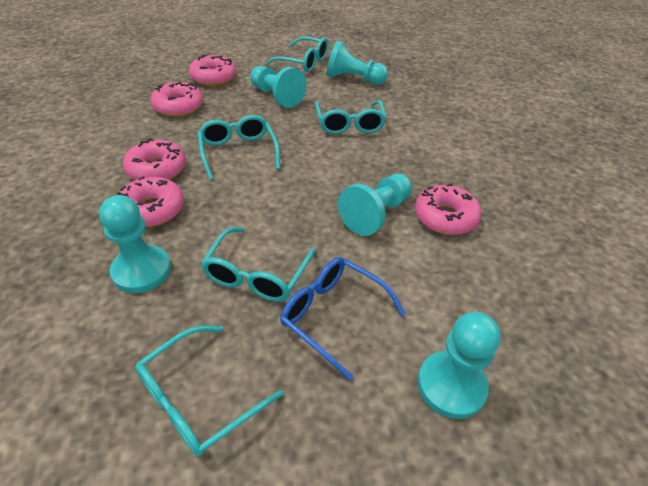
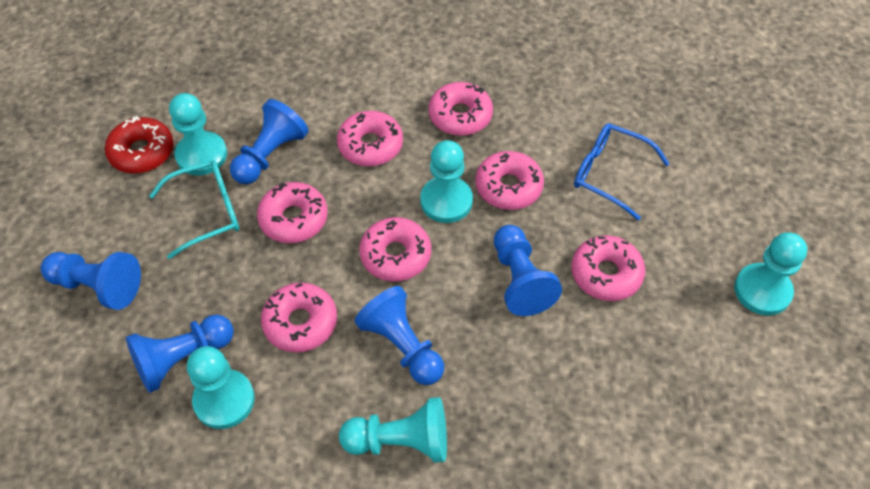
blue pawn: none = 0 -> [41,252,141,310] [126,315,234,393] [230,99,309,184] [354,286,444,385] [494,225,562,316] = 5
pink donut: [117,176,184,227] [123,138,186,180] [150,81,203,117] [189,55,236,86] [415,184,482,235] = 5 -> [257,182,328,243] [261,282,337,353] [337,111,403,166] [359,217,431,281] [428,82,493,136] [475,151,544,210] [571,235,645,301] = 7
red donut: none = 0 -> [105,116,173,174] = 1
turquoise glasses: [135,325,283,457] [198,115,280,180] [201,227,316,302] [265,36,328,72] [315,100,387,134] = 5 -> [149,160,239,259] = 1

